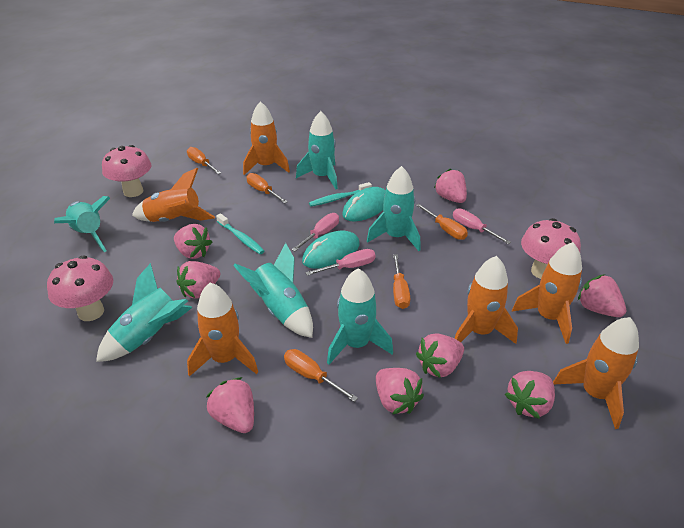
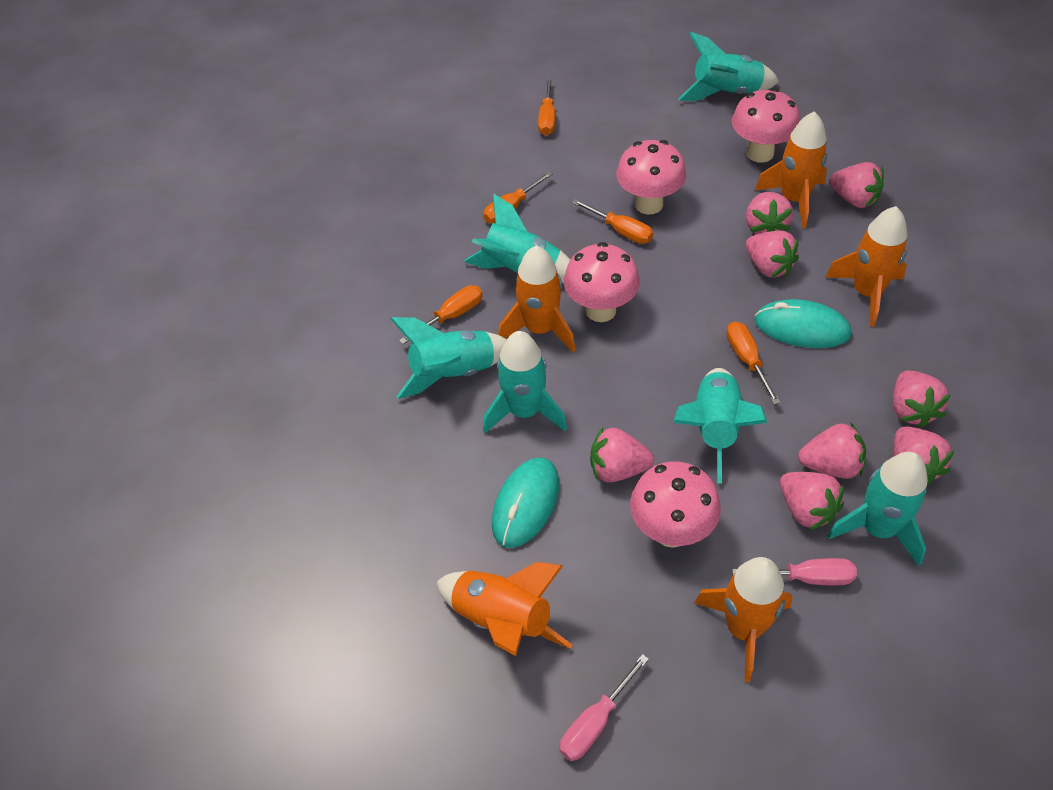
orange rocket: [132,168,215,222] [187,283,258,377] [243,101,290,175] [454,256,518,344] [512,242,582,344] [553,317,639,429] = 6 -> [436,562,573,656] [498,245,575,352] [694,557,793,682] [755,111,827,229] [826,206,907,327] = 5
pink mushroom: [47,255,113,321] [102,145,152,197] [521,218,581,279] = 3 -> [564,242,640,322] [616,140,686,214] [630,461,721,548] [732,88,800,163] = 4
pink screwdriver: [292,213,339,251] [305,249,375,276] [453,208,511,244] = 3 -> [559,654,649,761] [732,558,857,585] = 2
turquoise toothbrush: [216,213,265,254] [309,182,372,206] = 2 -> none = 0

